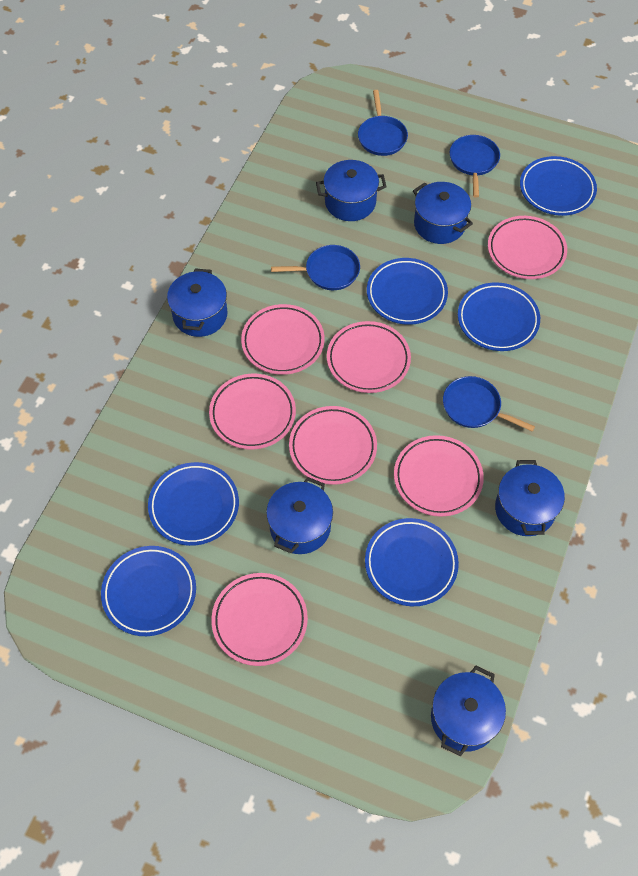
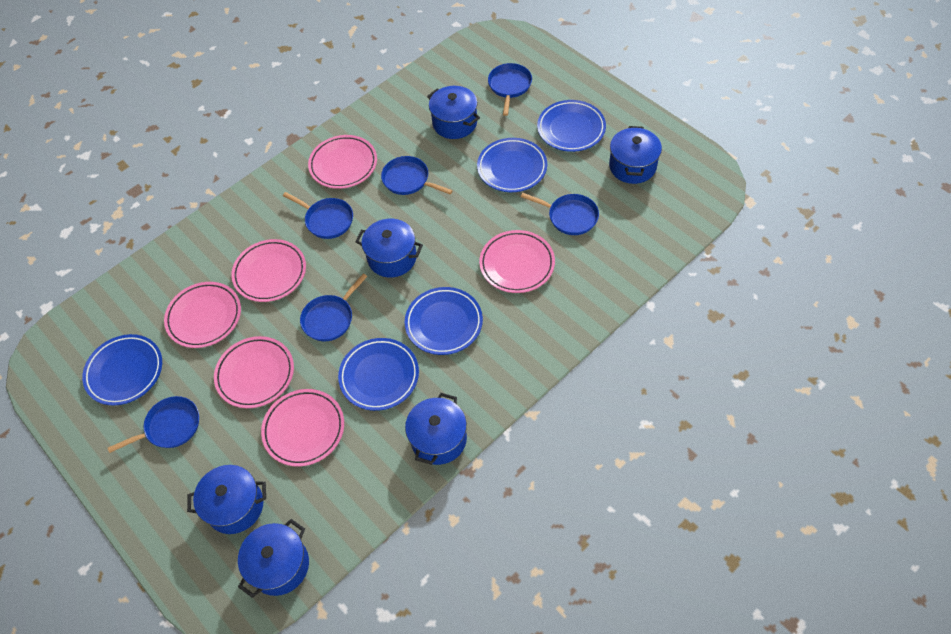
blue pan: [271,245,360,290] [358,90,408,156] [443,376,535,432] [449,135,500,198] = 4 -> [108,396,199,453] [283,192,353,239] [300,273,368,341] [381,156,453,195] [488,63,532,116] [521,193,599,235] = 6
blue plate: [101,546,196,636] [148,462,239,546] [365,518,459,606] [367,258,448,325] [458,282,540,351] [520,156,597,216] = 6 -> [82,334,162,406] [338,338,419,411] [405,287,483,355] [477,138,547,192] [537,100,606,152] = 5
pink plate: [209,374,296,449] [211,573,308,666] [241,304,325,375] [289,406,377,485] [327,321,411,393] [394,435,484,517] [488,216,567,279] = 7 -> [164,282,241,348] [214,336,294,408] [231,239,306,302] [261,389,344,467] [308,135,377,189] [479,230,555,293] = 6

